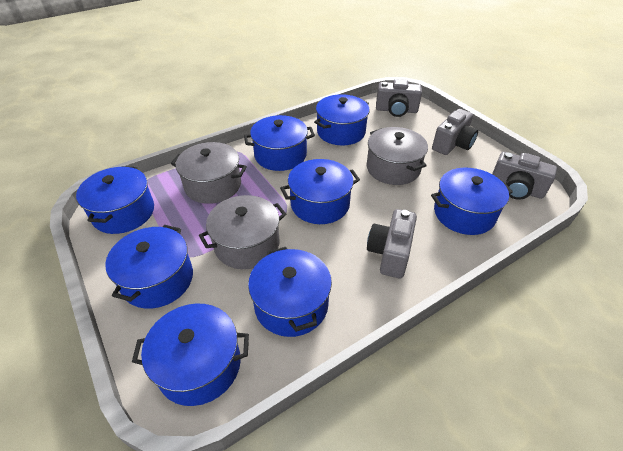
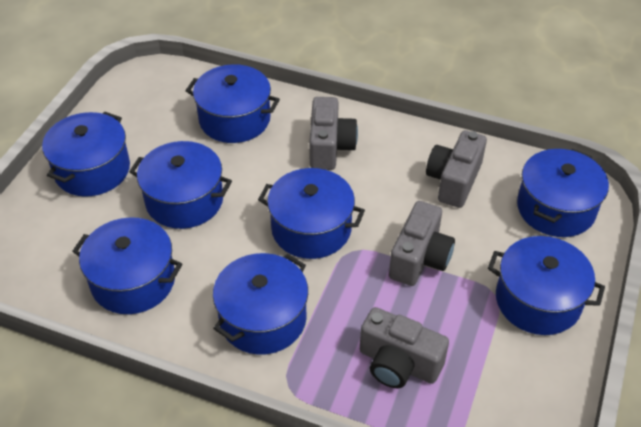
grey pot: [171,142,247,204] [199,195,286,269] [367,127,428,185] = 3 -> none = 0

